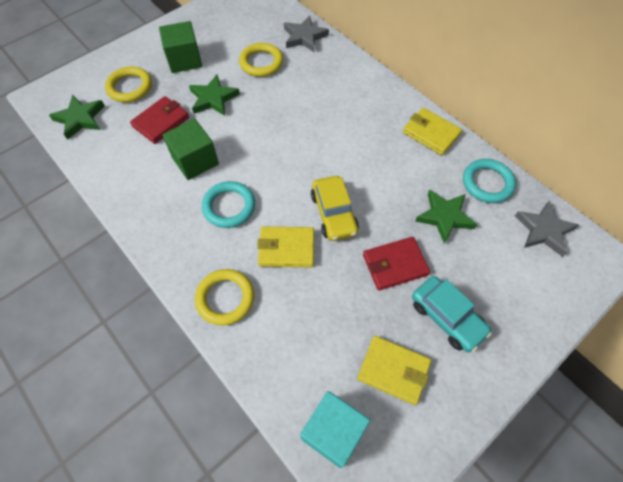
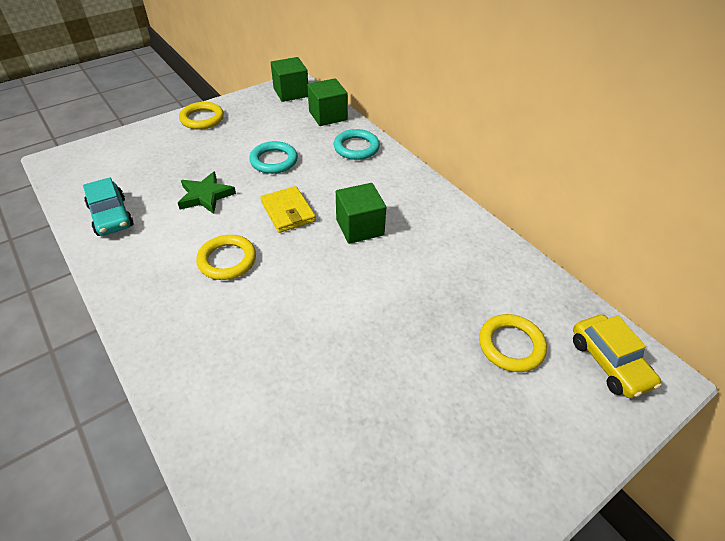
green cube: [159,21,202,73] [163,119,219,180] = 2 -> [271,57,308,102] [307,78,347,126] [336,183,386,244] = 3
green star: [49,95,105,140] [189,75,240,116] [415,189,477,244] = 3 -> [178,171,236,214] = 1
grey star: [284,15,329,53] [515,201,579,257] = 2 -> none = 0
red wallet: [130,96,189,144] [363,237,430,291] = 2 -> none = 0
turquoise cube: [300,391,370,468] = 1 -> none = 0
yellow wallet: [257,227,314,267] [357,336,431,405] [403,108,462,155] = 3 -> [261,186,316,233] = 1

